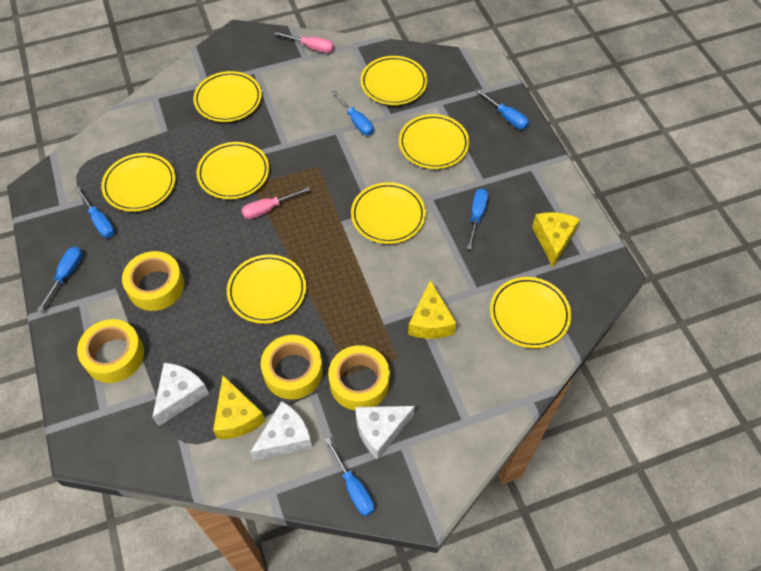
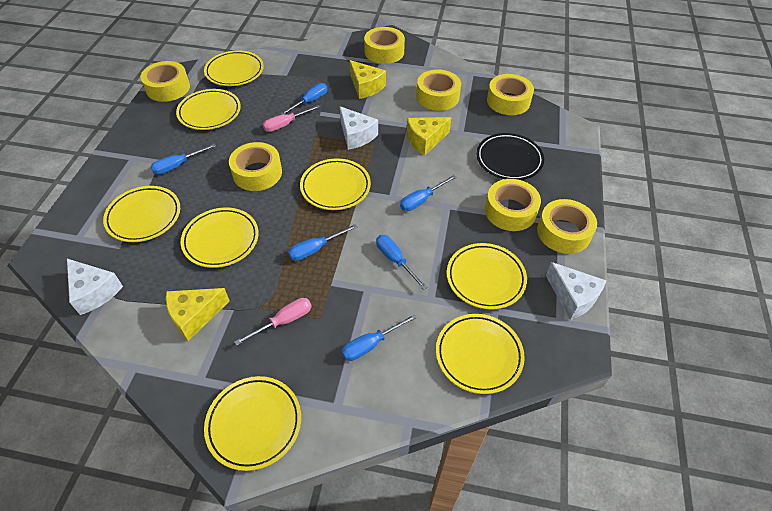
black plate: none = 0 -> [476,133,544,180] = 1
yellow tape: [77,319,144,383] [122,251,184,311] [261,335,323,399] [328,345,390,411] = 4 -> [140,61,190,102] [229,142,282,191] [364,27,405,64] [416,69,461,111] [485,179,541,231] [487,74,534,115] [537,199,597,254] = 7

